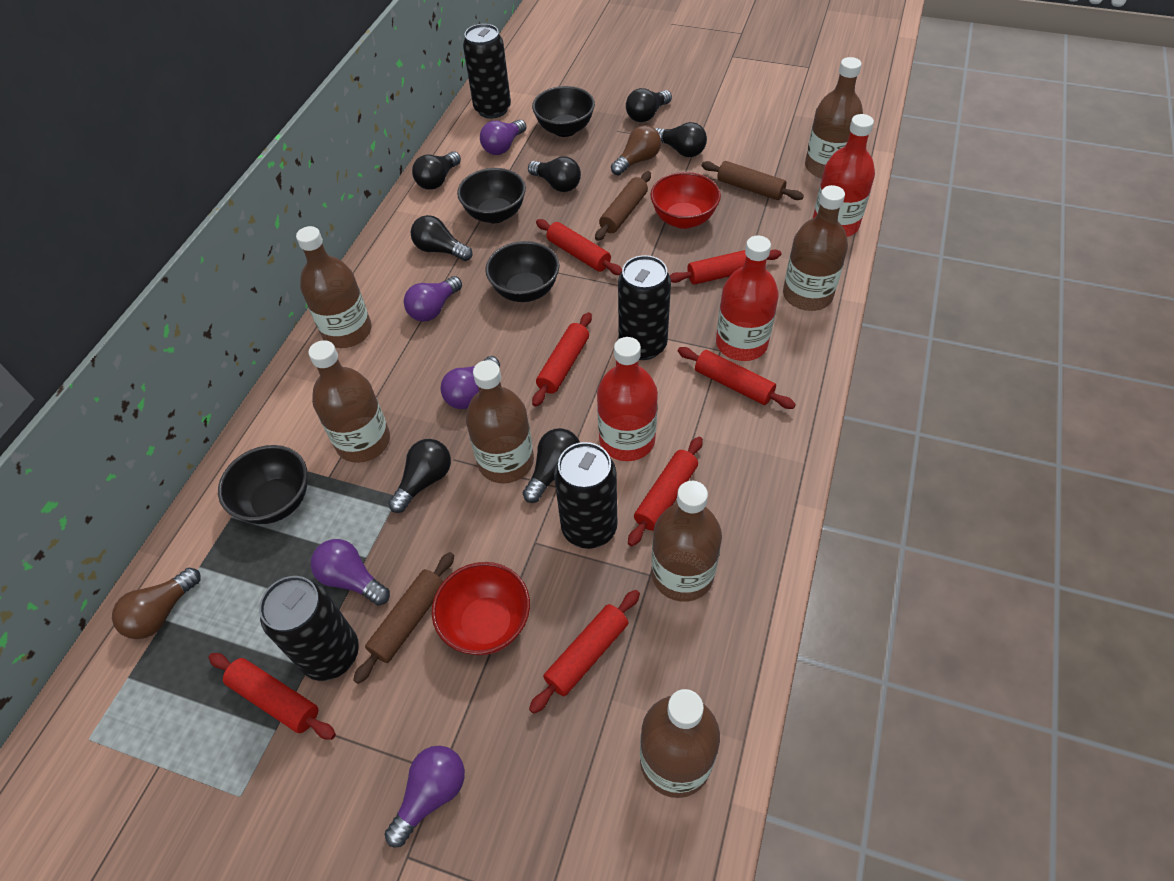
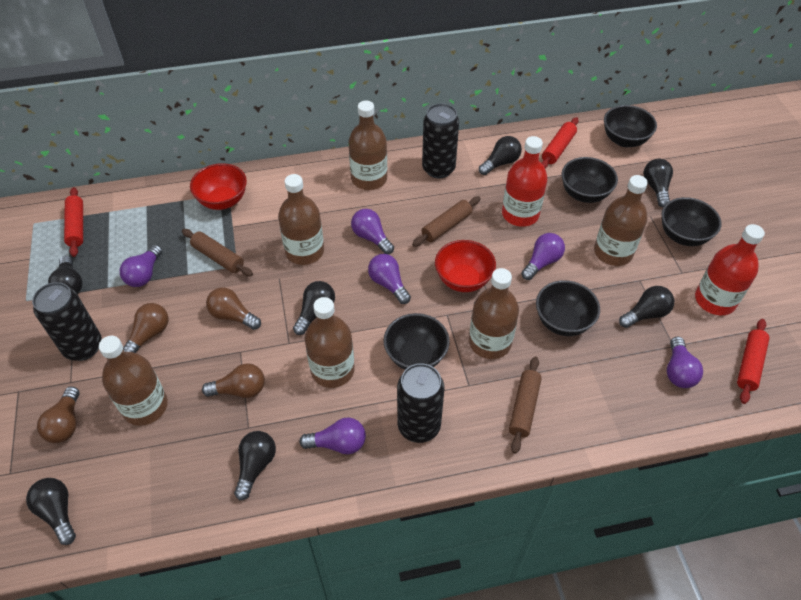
black bowl: [218,445,307,524] [457,168,526,223] [485,241,560,302] [532,86,595,137] = 4 -> [383,313,450,370] [536,280,600,336] [562,157,618,203] [604,105,657,147] [662,197,722,246] = 5
black can: [259,576,359,681] [463,24,511,119] [554,442,617,549] [618,255,671,360] = 4 -> [32,282,102,361] [397,363,444,443] [422,103,459,178] = 3
brown bottle: [296,226,372,348] [308,340,390,463] [466,360,534,483] [640,689,720,798] [651,481,722,602] [783,185,848,311] [805,57,863,179] = 7 -> [99,336,168,426] [278,174,324,265] [305,297,355,388] [348,101,387,190] [469,268,519,359] [594,175,648,266] = 6
brown light bulb: [112,568,201,639] [611,125,661,175] = 2 -> [37,387,80,443] [123,303,168,353] [202,363,265,398] [206,287,261,330] = 4
purple light bulb: [311,539,390,606] [384,746,465,847] [404,276,462,322] [440,356,500,409] [480,119,527,155] = 5 -> [120,245,162,287] [299,417,366,454] [351,209,394,254] [368,254,411,304] [521,233,565,280] [667,337,703,388] = 6
red bottle: [597,337,658,461] [716,236,779,361] [813,114,875,237] = 3 -> [502,136,548,227] [695,224,765,315] = 2
red rolling pin: [209,653,336,740] [529,590,640,714] [532,312,592,407] [536,219,622,275] [628,437,703,547] [670,250,781,285] [678,347,796,409] = 7 -> [64,187,83,257] [541,117,579,169] [737,319,769,404] = 3

